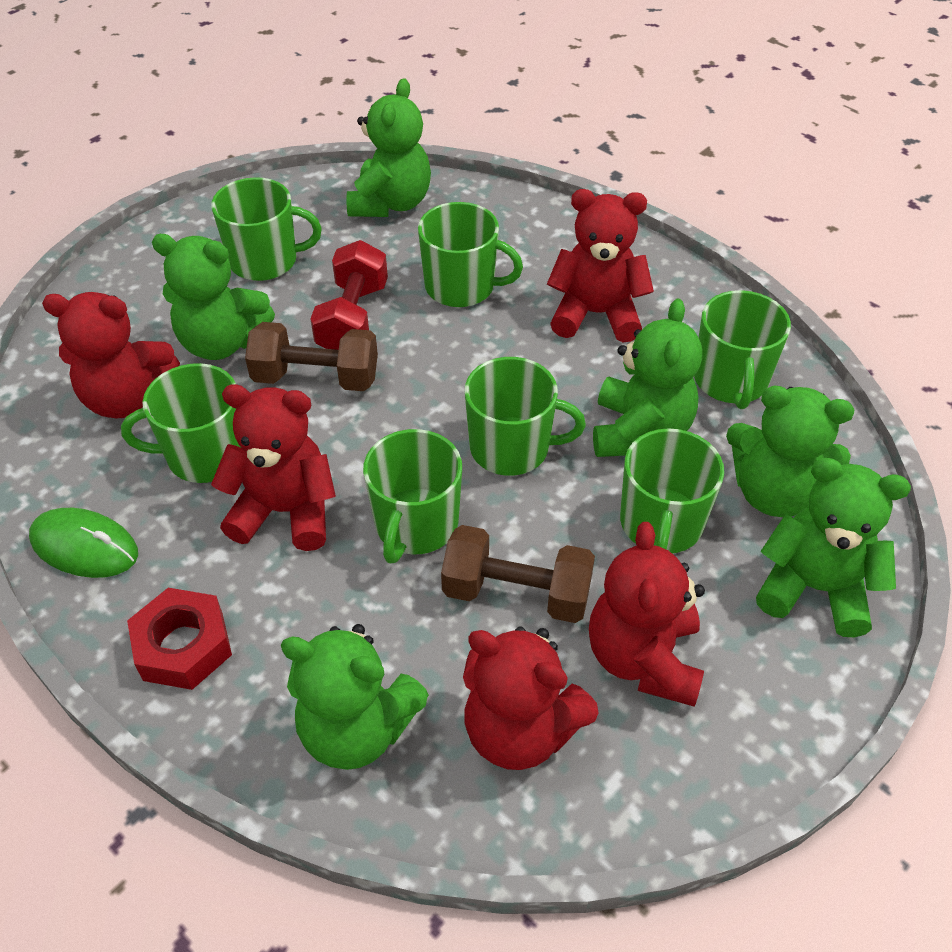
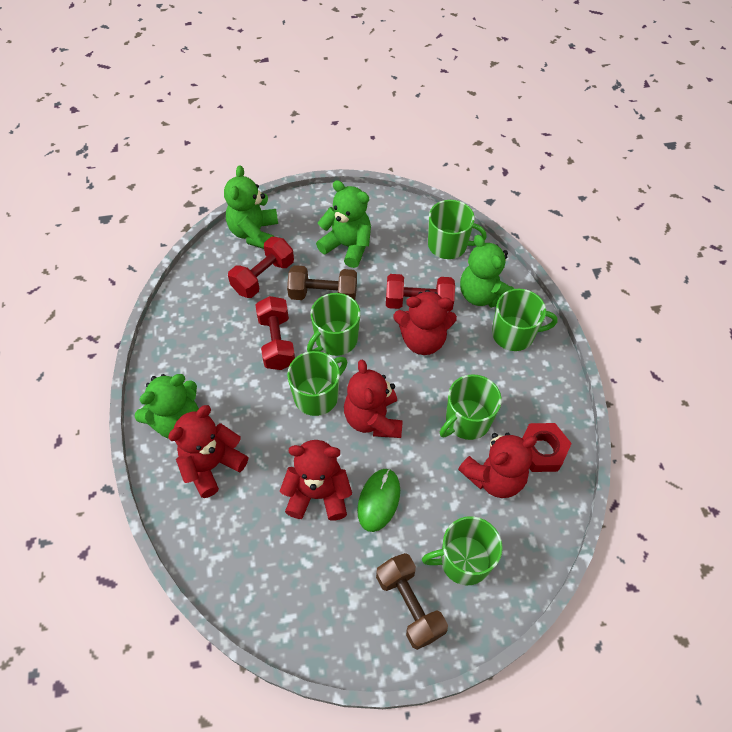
green mug: [121,363,241,483] [211,177,322,281] [363,429,462,563] [418,202,523,307] [465,357,586,476] [620,428,724,553] [694,290,791,409] = 7 -> [287,351,347,416] [307,293,360,356] [422,516,503,585] [428,200,487,259] [440,374,502,440] [492,289,558,351] = 6
green teddy bear: [152,234,275,360] [281,624,429,770] [347,78,431,217] [593,299,702,457] [726,386,855,517] [756,458,911,637] = 6 -> [135,374,199,439] [224,165,278,249] [316,180,371,268] [460,235,514,308] = 4
red dumbbell: [310,240,388,350] = 1 -> [228,237,294,298] [255,296,295,370] [386,274,455,312] = 3

